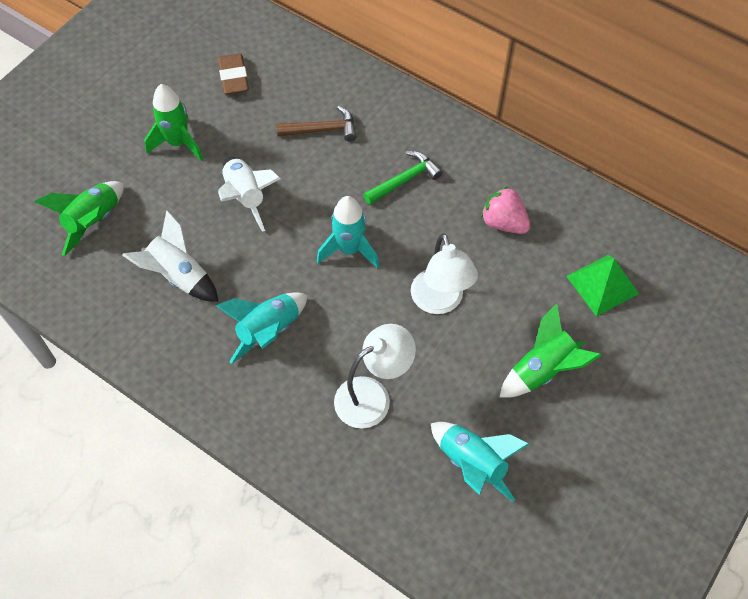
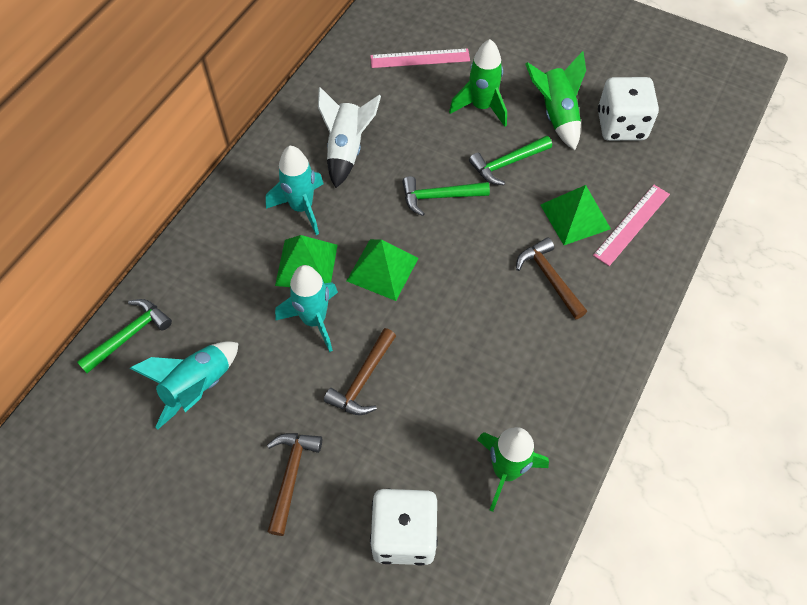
brown eraser: [218,54,249,94] = 1 -> none = 0
brown hammer: [276,106,357,141] = 1 -> [267,433,322,536] [324,328,396,415] [516,237,587,319] = 3
green hammer: [363,151,443,205] = 1 -> [77,299,172,374] [402,176,490,216] [469,136,552,185] = 3
green pyramid: [566,255,639,316] = 1 -> [275,235,338,287] [347,239,418,301] [541,185,611,245] = 3
pink ruler: none = 0 -> [370,48,470,68] [593,185,670,266] = 2
pink strawberry: [481,186,530,234] = 1 -> none = 0
white dice: none = 0 -> [370,489,438,566] [598,77,659,141] = 2
white lamp: [334,324,416,429] [411,233,478,314] = 2 -> none = 0
white rocket: [122,210,219,302] [218,157,281,232] = 2 -> [318,87,381,188] = 1

